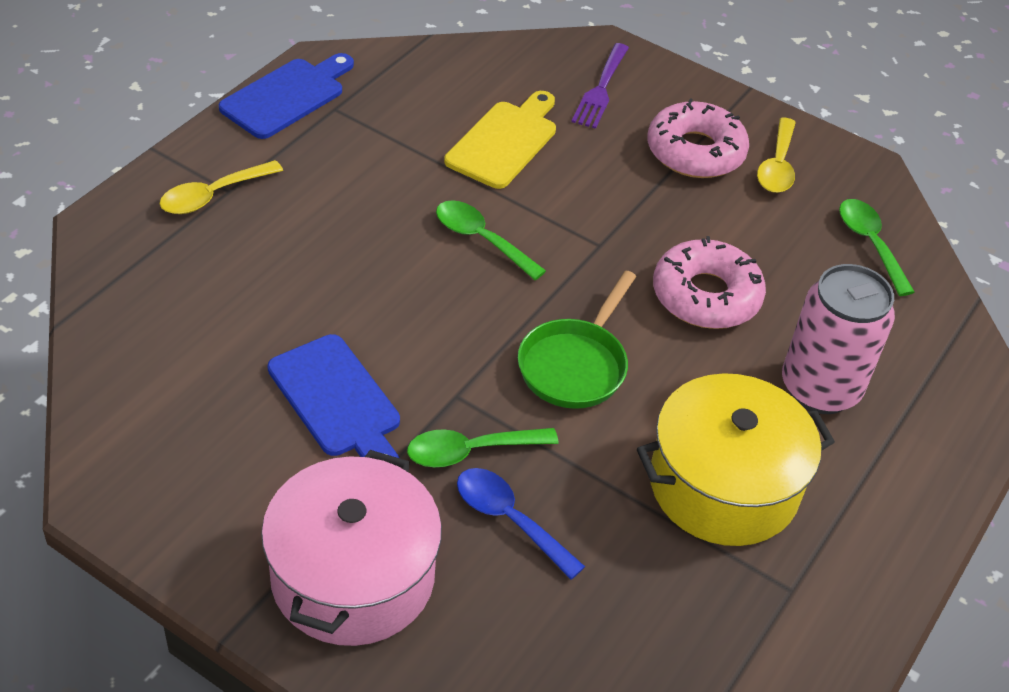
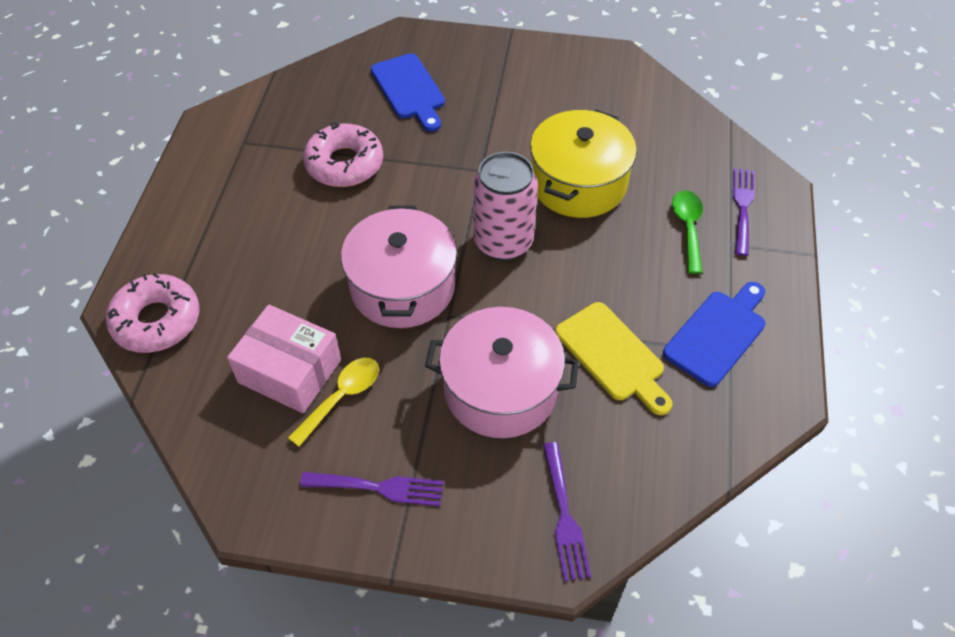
blue spoon: [457,468,585,580] = 1 -> none = 0
green pan: [518,271,636,409] = 1 -> none = 0
green spoon: [407,428,558,467] [436,200,546,280] [839,199,915,296] = 3 -> [672,190,703,274] = 1
pink box: none = 0 -> [227,305,341,413] = 1
pink pot: [261,450,442,646] = 1 -> [341,206,457,328] [425,307,579,438] = 2
purple fork: [571,43,629,129] = 1 -> [300,472,443,506] [543,442,591,581] [732,168,755,256] = 3
yellow spoon: [160,160,283,214] [757,118,796,193] = 2 -> [288,358,379,447] = 1

